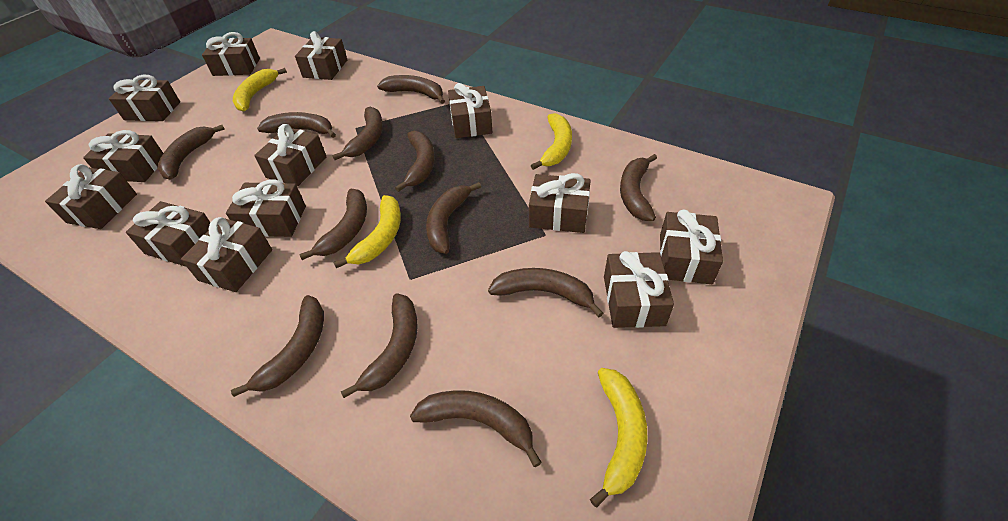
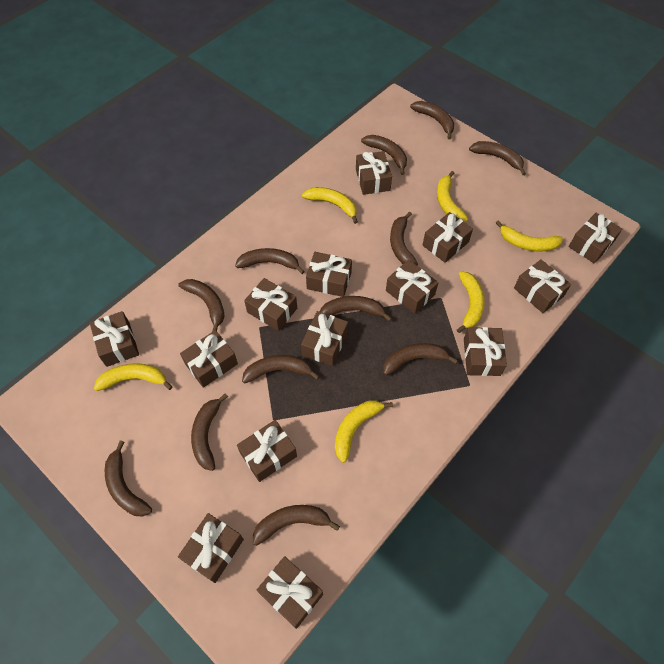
brown gift: [45,164,137,229] [83,130,163,182] [109,74,180,121] [126,201,211,267] [181,217,272,292] [202,32,260,76] [226,180,306,237] [254,124,327,187] [295,31,347,80] [448,83,493,138] [529,173,591,233] [604,251,674,328] [660,210,723,284] = 13 -> [90,311,139,367] [178,513,244,583] [180,330,238,388] [237,420,297,482] [244,278,297,331] [257,556,323,629] [301,311,348,366] [306,252,352,297] [356,151,392,195] [386,260,438,314] [422,212,473,263] [464,327,507,376] [514,259,571,313] [569,213,622,264] = 14
yellow banana: [233,68,287,112] [333,195,401,268] [531,113,572,170] [590,368,648,508] = 4 -> [94,363,173,391] [302,187,358,224] [335,400,393,463] [437,171,468,222] [457,272,485,333] [496,220,563,251] = 6

